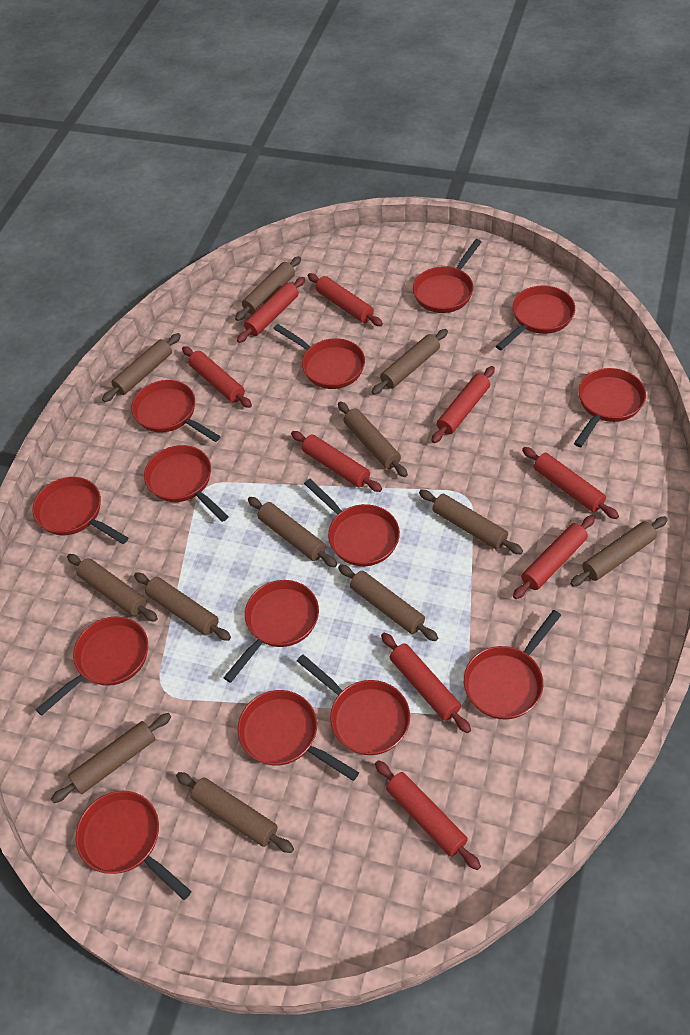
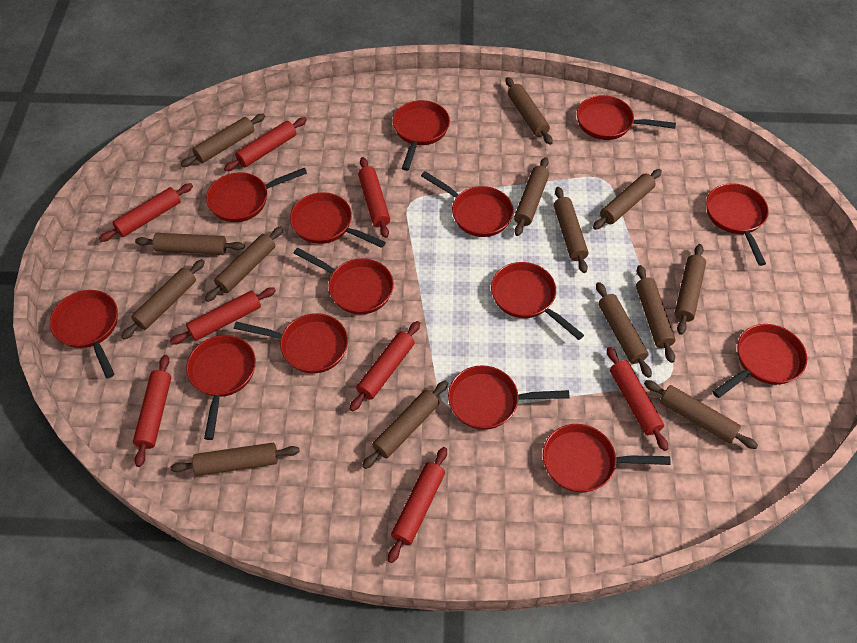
brown rolling pin: [51,713,171,803] [67,554,158,622] [102,333,181,402] [134,572,231,641] [176,772,294,853] [235,256,301,321] [248,497,337,567] [338,402,408,477] [338,564,438,641] [372,329,448,395] [419,490,523,554] [570,516,668,586] = 12 -> [121,259,205,340] [135,233,245,255] [171,443,300,476] [181,114,265,167] [205,226,283,302] [362,381,448,469] [506,77,553,145] [514,157,549,236] [554,187,588,273] [593,169,662,230] [596,282,652,378] [636,265,676,363] [644,380,758,449] [674,244,706,335] = 14
red rolling pin: [182,346,252,408] [237,277,305,343] [291,431,382,492] [307,273,383,326] [375,760,481,870] [381,632,471,733] [432,366,495,443] [513,515,595,599] [522,447,619,519] = 9 -> [99,183,193,242] [133,355,171,467] [170,287,276,345] [224,117,307,171] [350,321,420,411] [358,157,390,238] [388,447,447,563] [607,347,668,451] = 8

